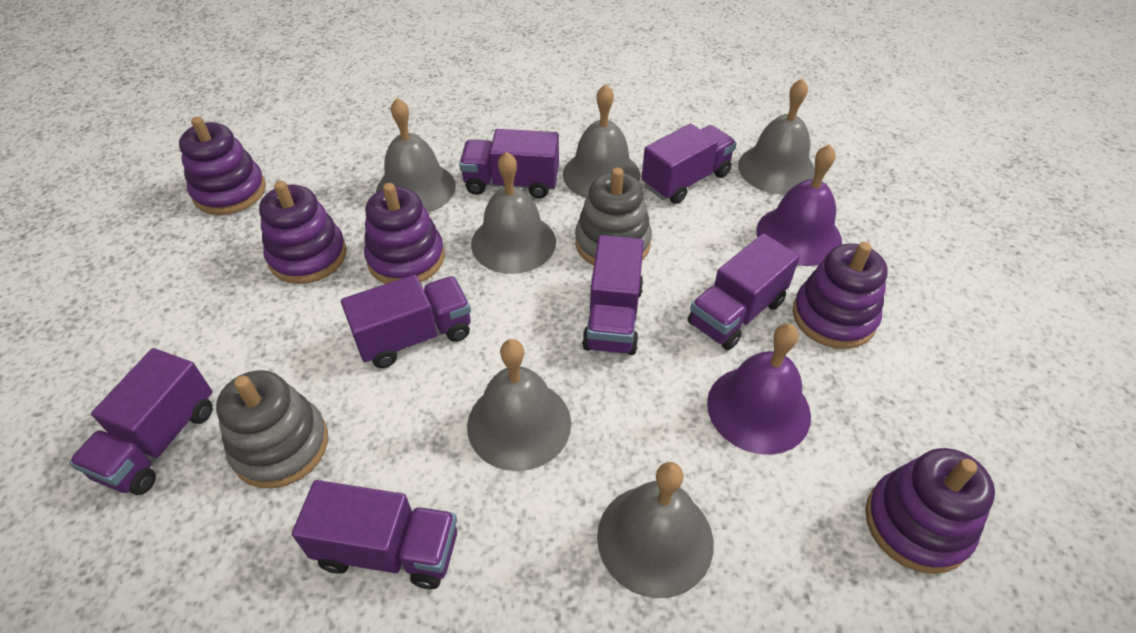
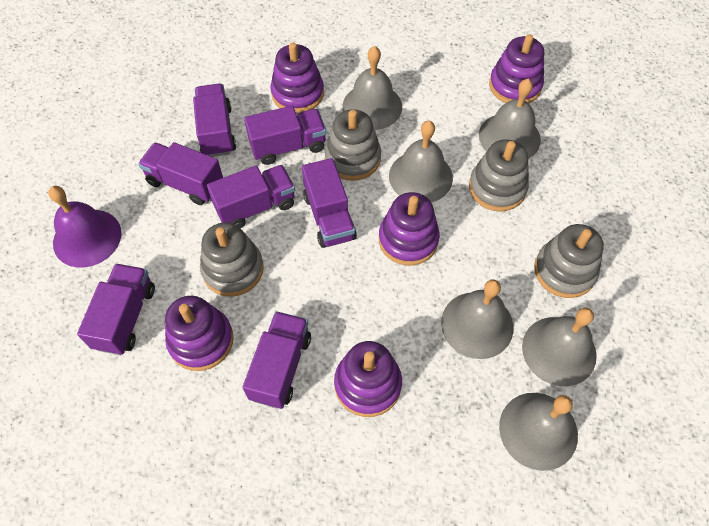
grey stacking toy: [216,370,328,488] [575,168,652,265] = 2 -> [200,223,264,297] [325,109,381,181] [469,139,529,212] [534,224,604,298] = 4
purple bell: [707,323,811,455] [756,144,842,266] = 2 -> [48,186,121,268] = 1

